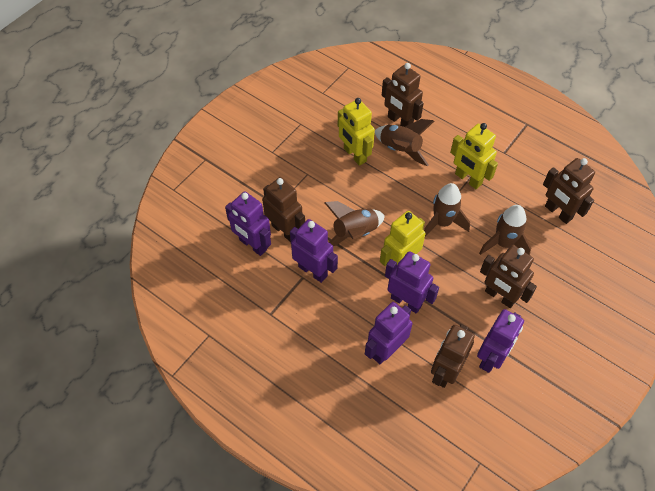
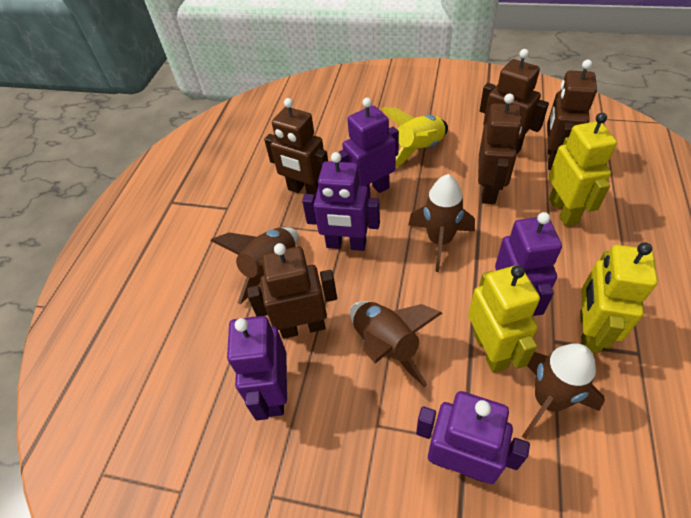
yellow rocket: none = 0 -> [381,107,448,167] = 1

